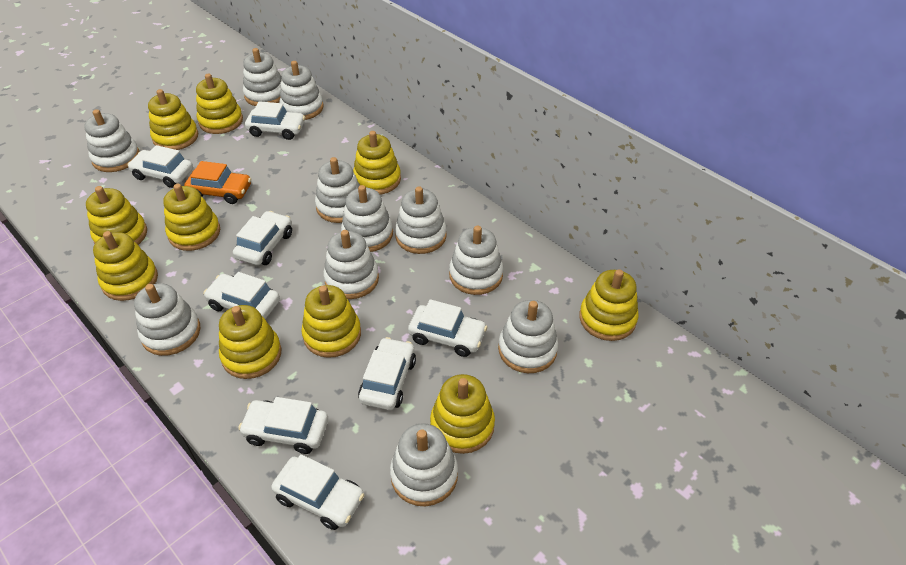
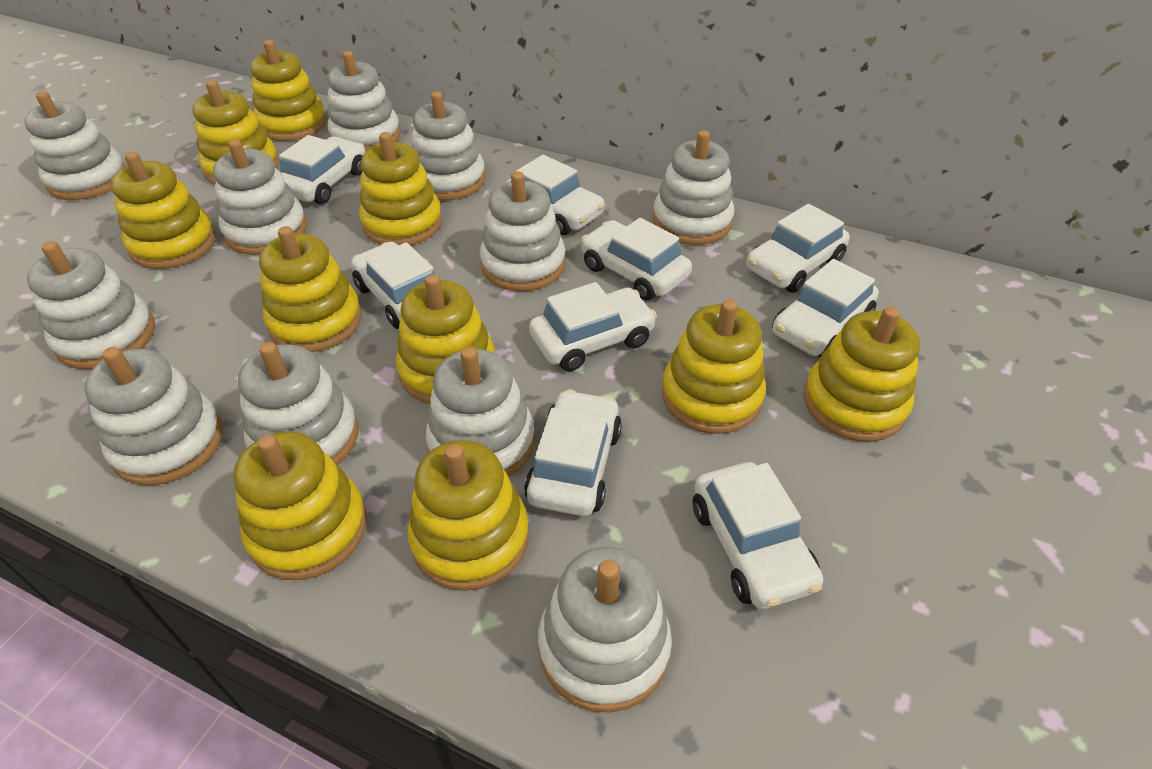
orange car: [184,161,251,204] = 1 -> none = 0
white car: [128,145,193,188] [204,272,280,319] [233,211,292,265] [238,397,328,454] [245,101,305,140] [271,454,364,530] [358,337,416,410] [408,299,487,357] = 8 -> [279,135,366,204] [351,242,435,329] [506,155,605,235] [524,389,622,516] [529,282,657,371] [581,218,692,301] [693,462,823,609] [746,204,849,293] [772,259,879,357] = 9

